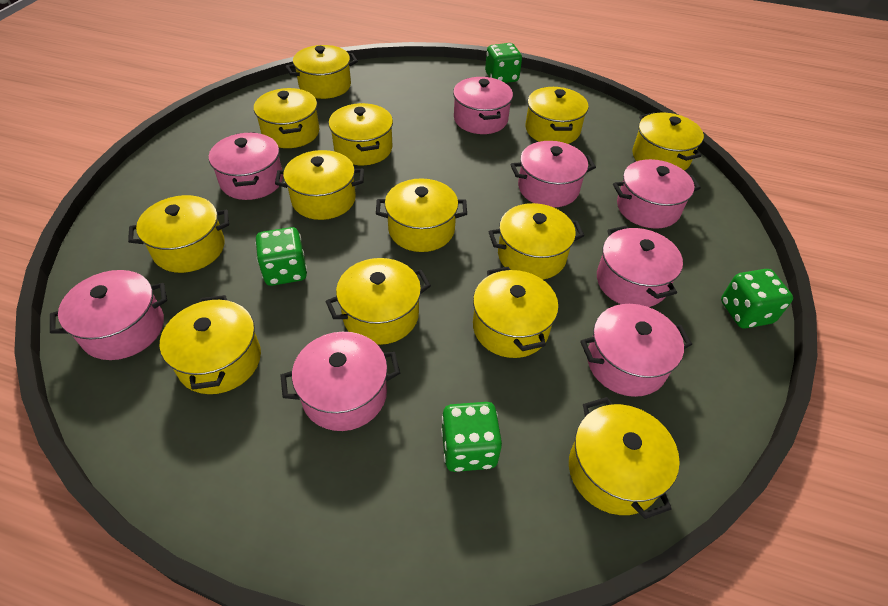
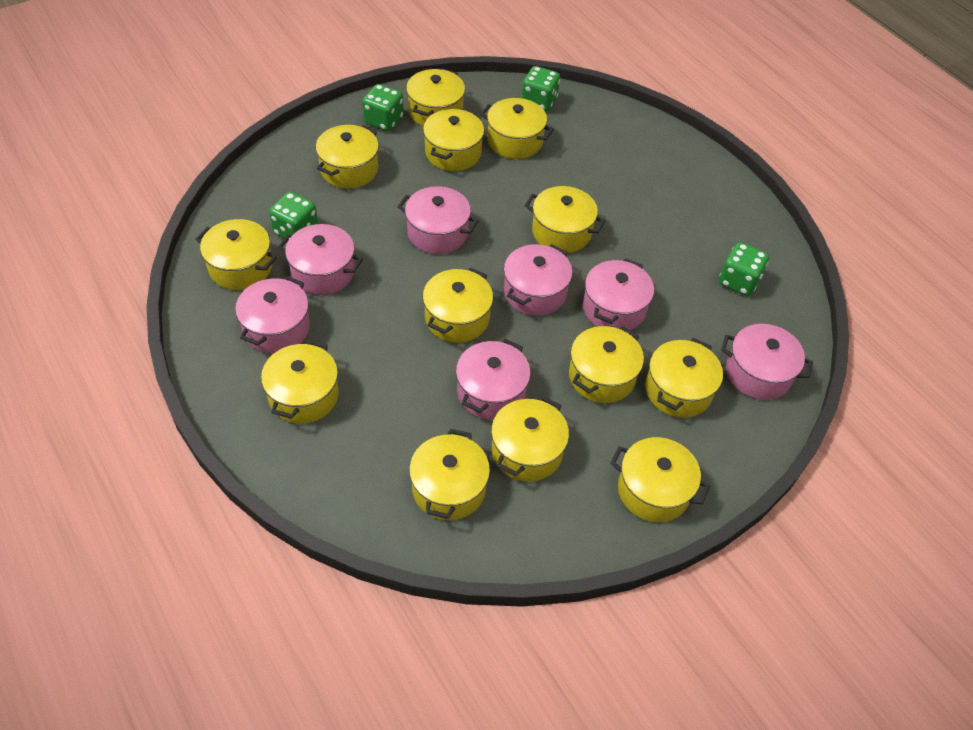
pink pot: [50,270,167,360] [209,132,283,200] [280,332,400,431] [453,77,513,134] [511,141,596,207] [580,304,692,397] [597,226,683,307] [613,159,701,229] = 8 -> [235,276,310,354] [278,224,363,295] [398,186,479,254] [456,339,531,420] [504,244,572,316] [583,258,654,330] [721,324,813,400] = 7

